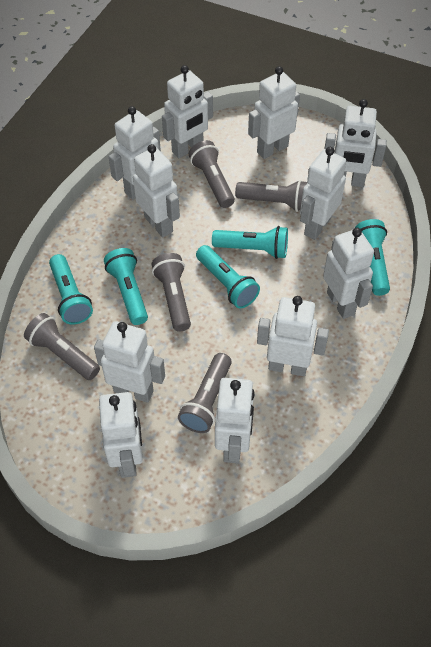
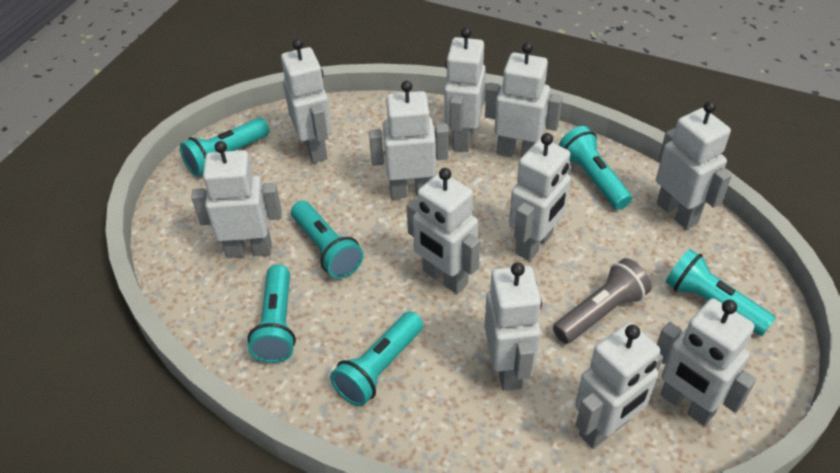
grey flashlight: [24,313,100,380] [151,253,191,332] [178,353,232,433] [189,140,235,208] [235,180,308,212] = 5 -> [553,258,652,344] = 1
turquoise flashlight: [49,254,93,325] [104,248,148,325] [196,245,260,309] [212,226,288,259] [355,219,390,296] = 5 -> [180,118,269,176] [248,265,296,363] [291,201,363,278] [330,311,423,406] [559,126,632,210] [666,249,776,336] = 6

